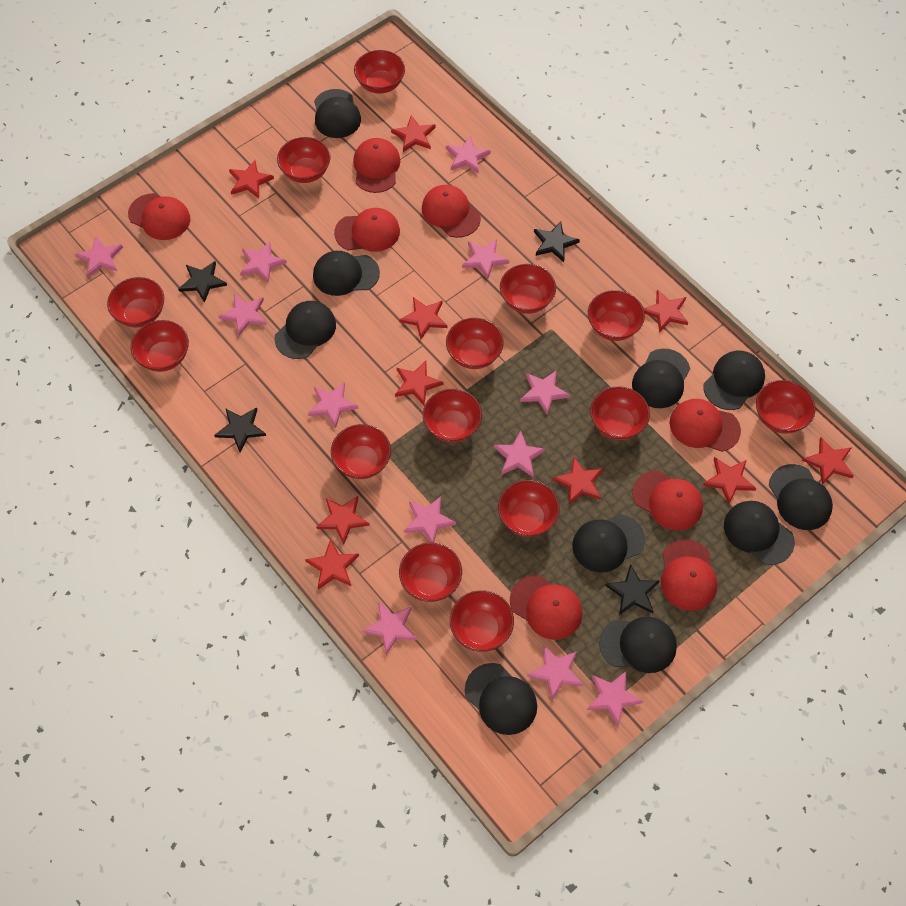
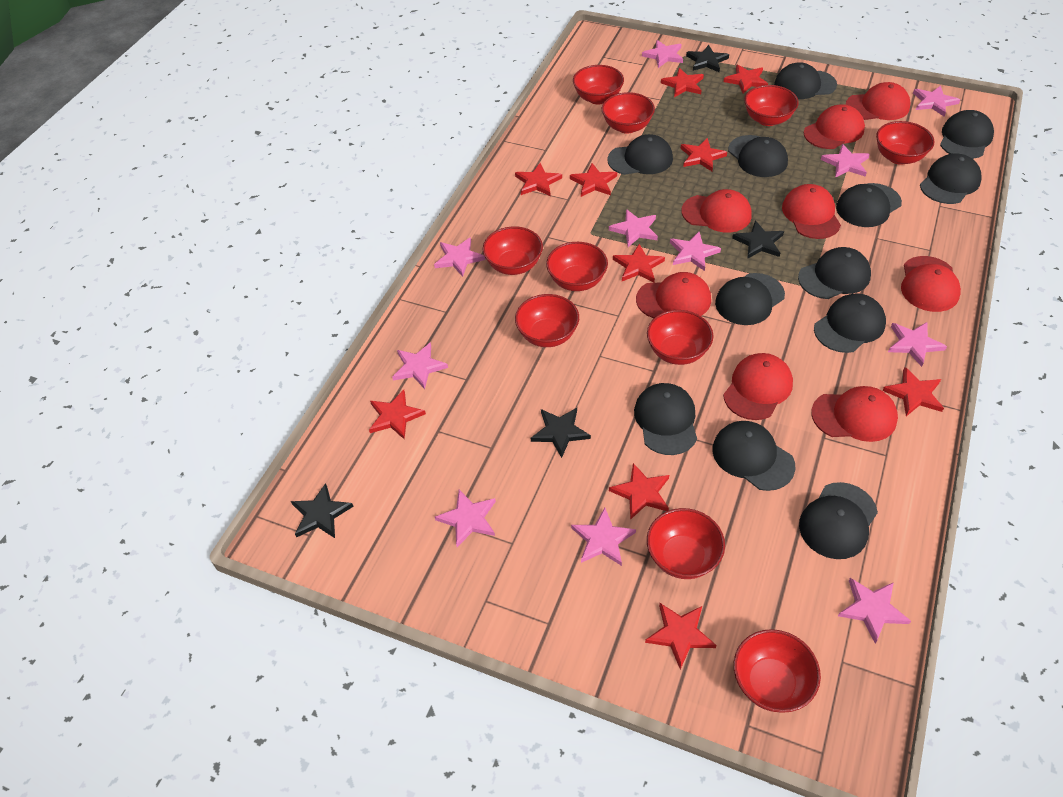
black cap: [274,301,336,359] [313,251,380,296] [314,89,361,138] [465,663,537,735] [572,514,645,572] [599,617,677,673] [632,349,690,408] [703,351,765,410] [724,501,795,565] [769,464,833,530] = 10 -> [607,134,673,175] [634,383,697,455] [713,421,796,491] [715,273,785,325] [728,135,788,177] [774,62,837,99] [798,247,871,299] [799,482,878,559] [814,293,886,353] [836,183,902,227] [920,153,982,204] [940,110,994,159] = 12
pink star: [75,236,123,277] [218,294,267,336] [240,241,287,283] [308,382,359,428] [362,602,417,655] [404,496,456,543] [446,136,491,174] [462,239,509,280] [494,431,545,477] [520,370,570,415] [527,646,583,700] [587,671,643,726] = 12 -> [392,342,448,389] [434,237,485,277] [435,490,496,547] [571,508,636,566] [609,209,658,247] [642,40,683,68] [670,232,721,271] [821,144,870,178] [838,578,911,644] [888,322,947,367] [913,86,960,116] = 11
red bowl: [107,277,164,327] [131,320,189,372] [277,137,331,183] [331,424,391,479] [354,50,405,94] [399,543,462,602] [423,389,482,443] [446,318,504,369] [450,590,514,652] [498,480,560,537] [500,264,556,314] [588,290,645,341] [590,386,650,440] [756,380,815,434] = 14 -> [483,226,543,275] [515,294,579,347] [546,242,608,291] [573,65,624,104] [602,92,655,134] [647,310,714,365] [647,508,725,579] [734,629,821,713] [744,85,799,126] [876,121,935,165] = 10

